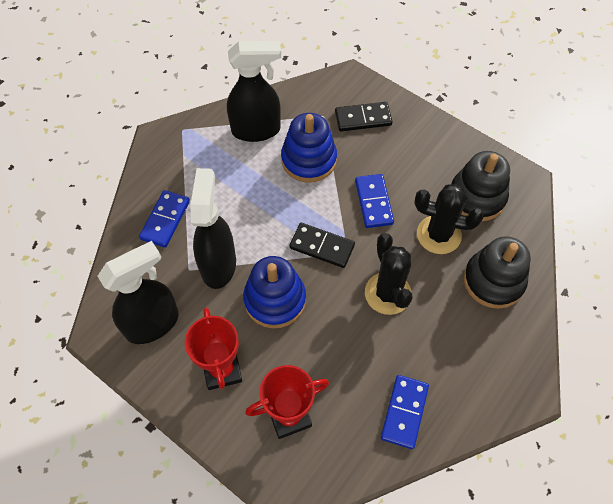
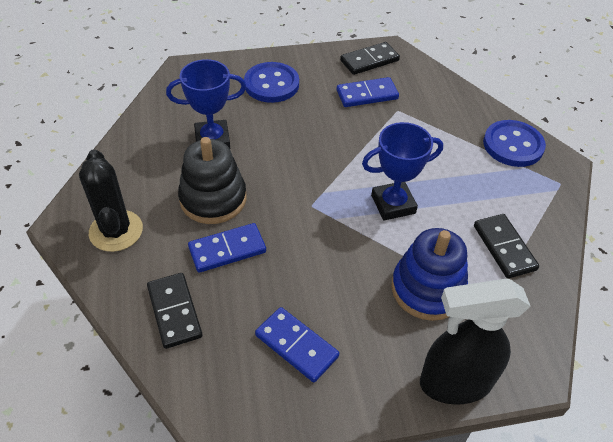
black cactus: [365,233,413,315] [414,184,484,254] = 2 -> [79,149,143,252] = 1
black domino: [289,223,355,268] [335,102,392,131] = 2 -> [147,273,202,349] [340,42,400,75] [474,214,539,278] = 3
black spray bottle: [98,241,179,344] [190,168,236,289] [227,41,281,142] = 3 -> [420,278,531,405] = 1
black stacking toy: [451,151,510,222] [464,236,531,309] = 2 -> [178,137,246,224] = 1
blue button: none = 0 -> [244,62,299,103] [483,120,546,167] = 2
blue stacking toy: [243,256,306,328] [281,113,337,183] = 2 -> [391,228,468,321] = 1
blue trophy: none = 0 -> [166,59,246,148] [362,122,443,221] = 2
red trophy: [185,307,242,390] [245,365,329,439] = 2 -> none = 0

